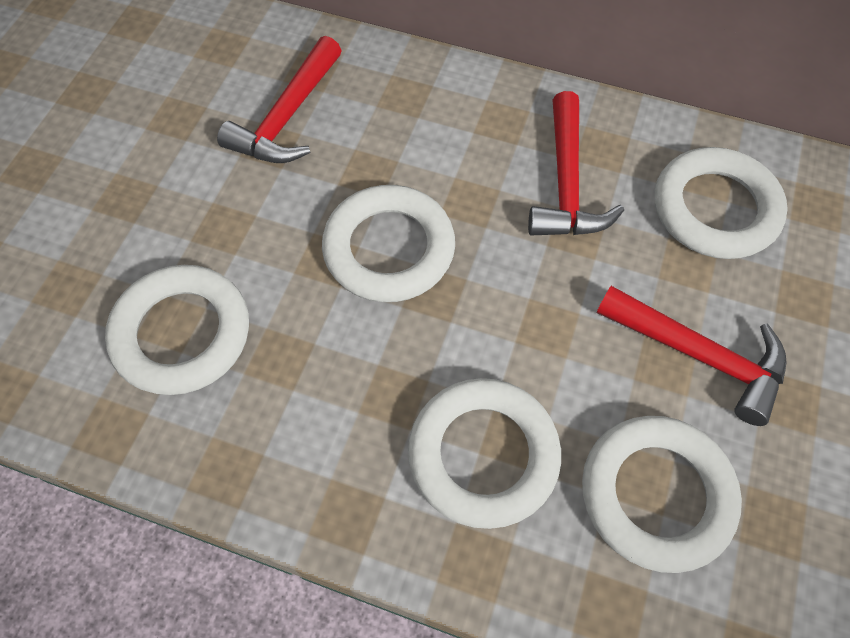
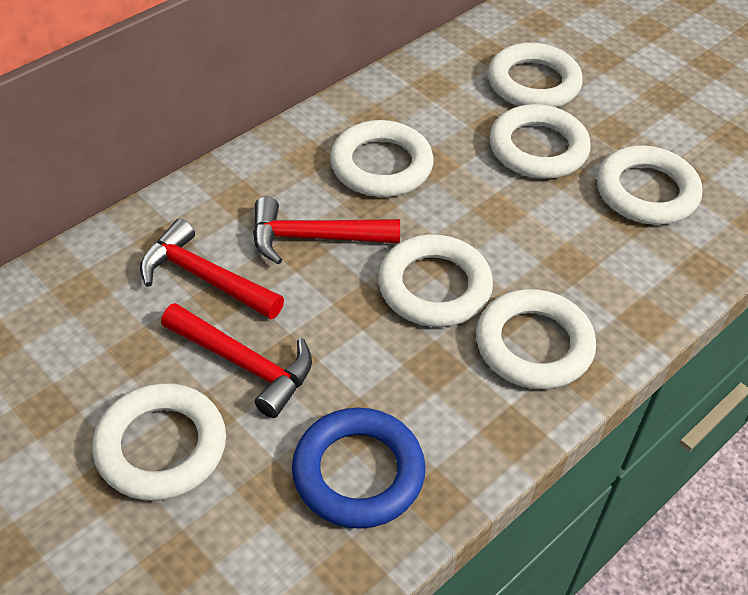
blue ring: none = 0 -> [292,408,425,529] = 1
white ring: [105,265,249,395] [322,185,455,302] [408,378,561,529] [582,416,742,573] [655,147,788,259] = 5 -> [92,383,226,501] [330,120,433,197] [378,234,493,327] [476,289,596,389] [488,43,583,107] [489,104,590,179] [597,146,703,225] = 7

